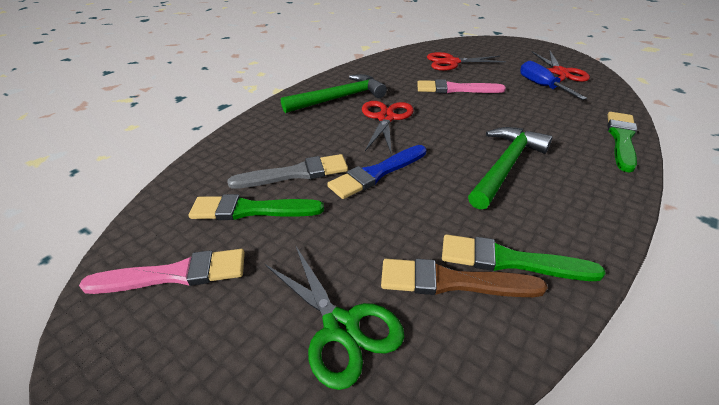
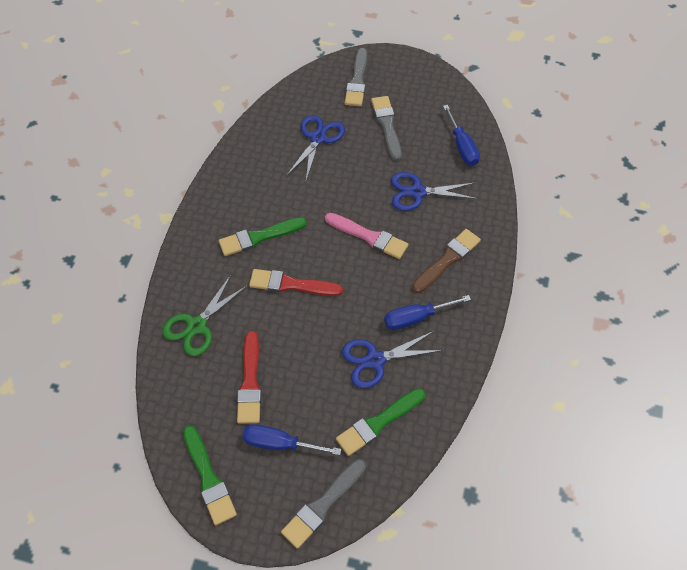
blue brush: [327,145,426,199] = 1 -> none = 0
blue scissors: none = 0 -> [287,115,345,180] [342,331,442,388] [391,172,478,211] = 3
blue screwdriver: [520,61,587,100] = 1 -> [242,424,341,455] [384,295,471,330] [443,105,480,166] = 3
green hammer: [281,74,387,113] [468,127,552,210] = 2 -> none = 0
grey brush: [227,154,348,189] = 1 -> [281,459,366,549] [345,48,367,106] [371,96,402,161] = 3
pink brush: [79,249,245,294] [417,79,506,93] = 2 -> [325,213,408,259] = 1
red brush: none = 0 -> [237,331,261,424] [249,269,343,296] = 2
red scissors: [362,101,414,153] [427,52,506,71] [532,50,590,82] = 3 -> none = 0

